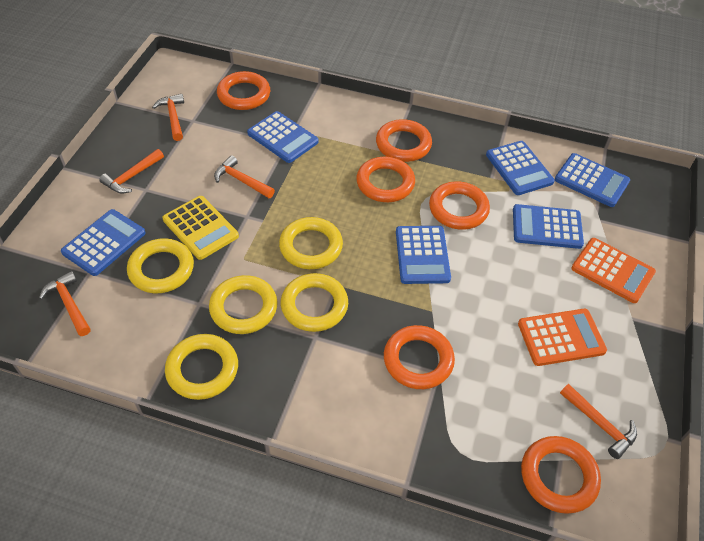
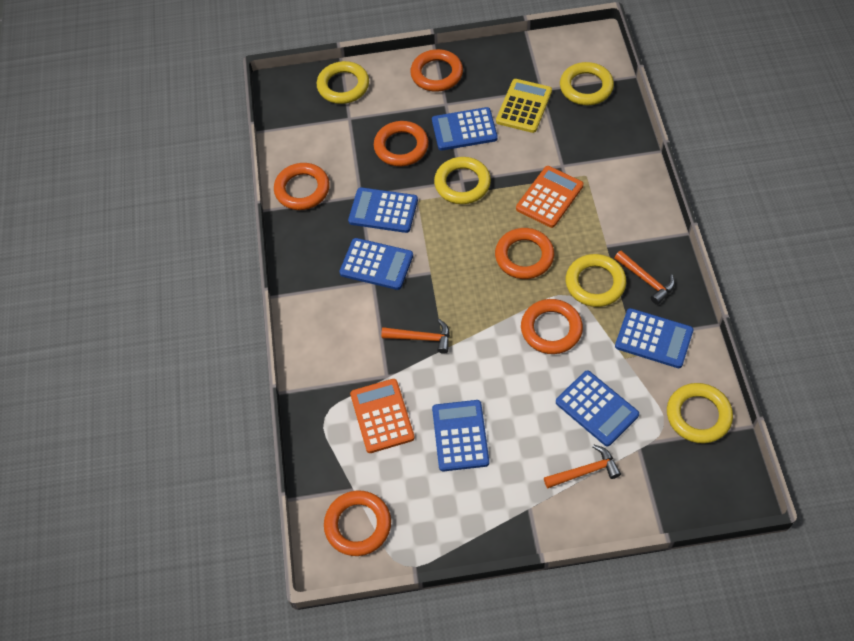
orange hammer: [39,271,91,336] [99,149,164,194] [152,94,184,141] [214,155,275,198] [560,384,637,459] = 5 -> [381,319,450,354] [544,445,621,489] [614,251,675,305] = 3

